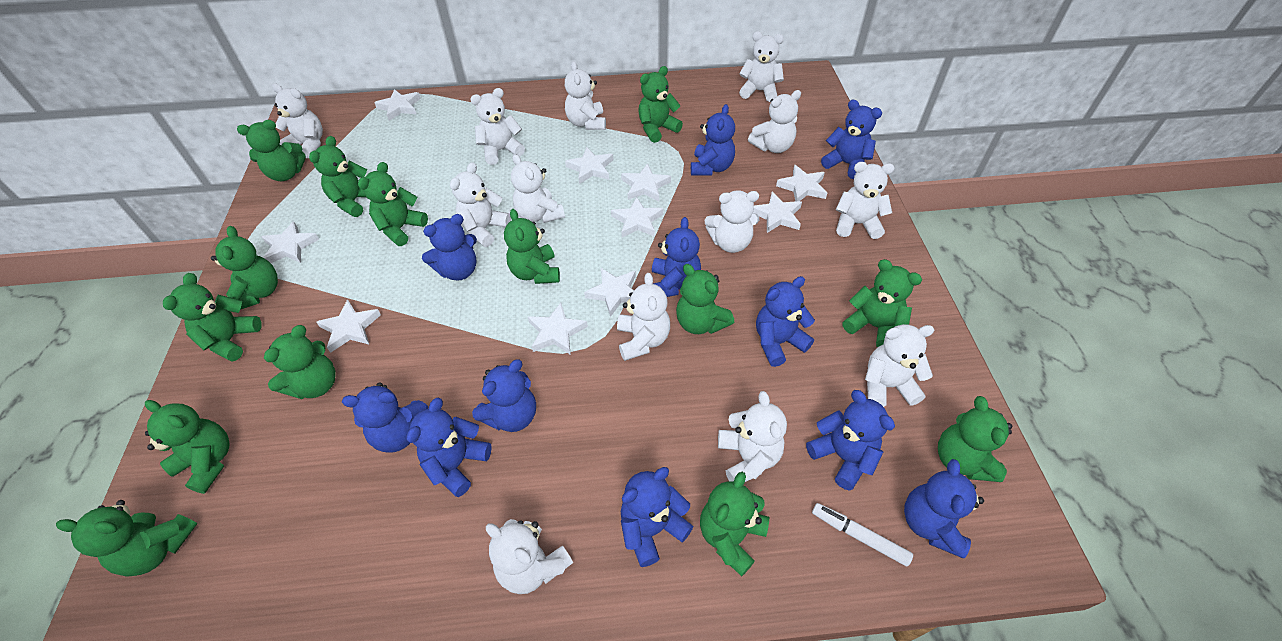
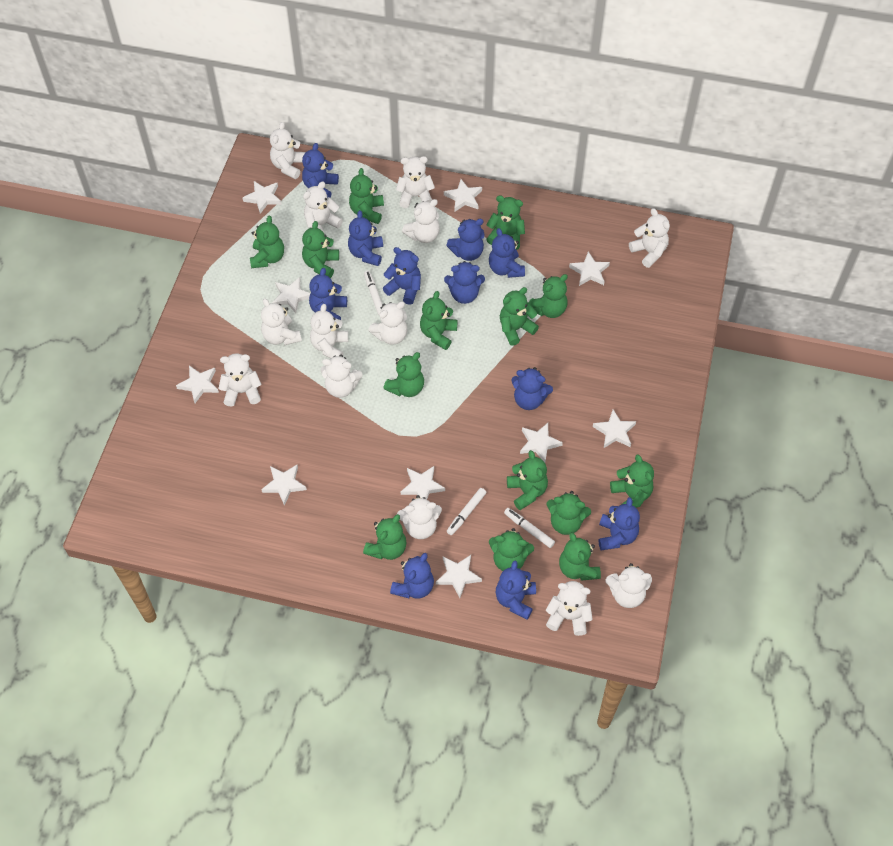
white marker: [812,503,913,567] = 1 -> [364,270,383,315] [447,488,486,535] [504,508,555,548] = 3

